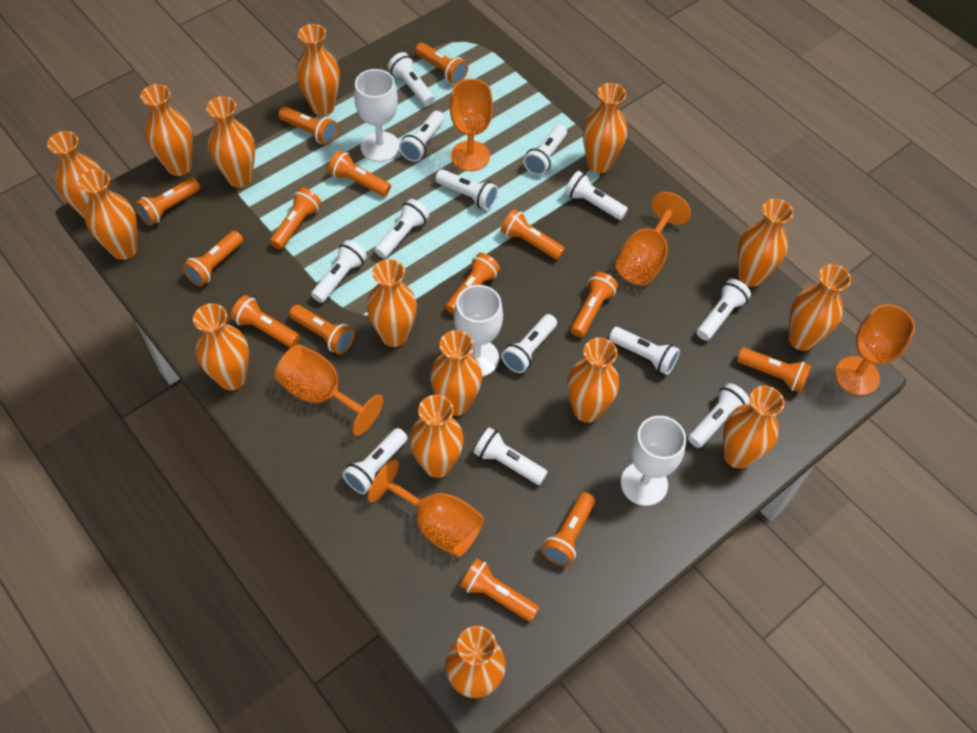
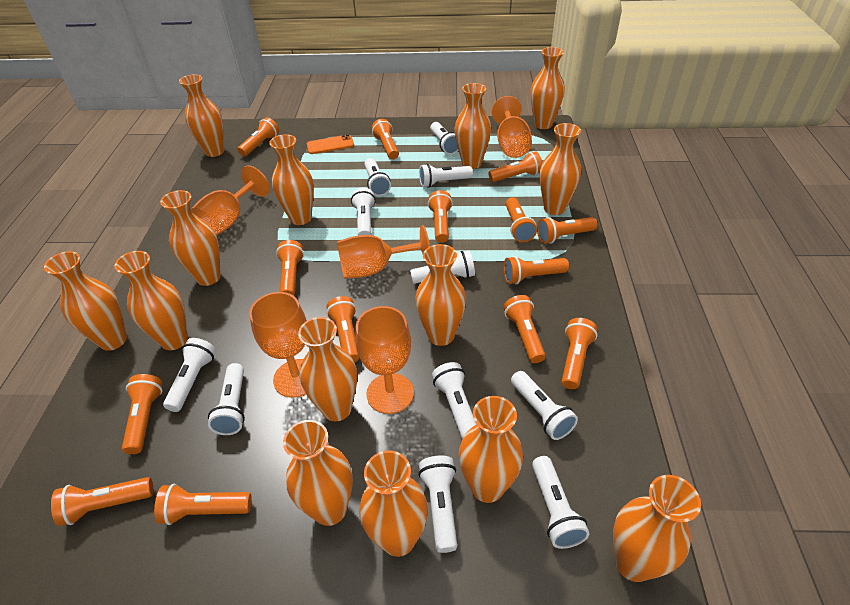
orange phone: none = 0 -> [307,134,354,154] = 1
orange vase: [47,131,102,219] [78,169,138,260] [140,84,193,176] [193,303,249,391] [206,96,255,188] [296,24,340,116] [367,259,417,347] [410,395,464,478] [430,330,482,416] [445,626,506,698] [567,338,619,423] [583,83,628,173] [723,386,784,469] [738,199,794,287] [788,264,851,351] = 15 -> [44,251,127,351] [115,251,188,350] [160,190,221,286] [179,74,224,157] [269,134,314,225] [283,420,353,526] [298,317,357,421] [359,450,428,557] [415,244,466,346] [455,83,491,169] [458,396,523,503] [531,47,565,129] [540,123,581,215] [613,475,701,582] = 14
white flashlight: [311,240,367,303] [343,428,407,494] [375,199,429,258] [388,52,435,106] [399,111,444,162] [435,169,498,210] [474,427,548,485] [501,314,557,373] [523,124,567,175] [565,171,628,220] [609,327,680,375] [688,383,750,448] [697,279,751,341] = 13 -> [163,338,216,412] [208,363,245,435] [351,188,376,235] [364,158,391,196] [410,251,475,284] [418,455,457,553] [419,164,473,188] [430,122,459,155] [432,362,477,439] [511,371,578,440] [532,456,590,549] = 11
white goblet: [354,69,400,162] [454,285,503,377] [621,416,686,506] = 3 -> none = 0

